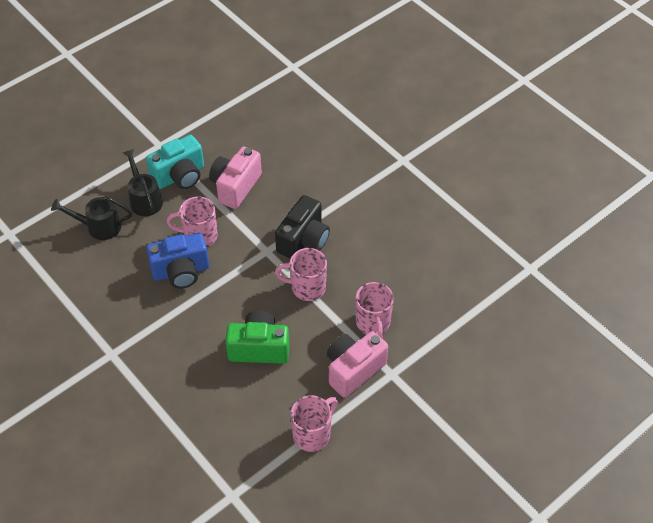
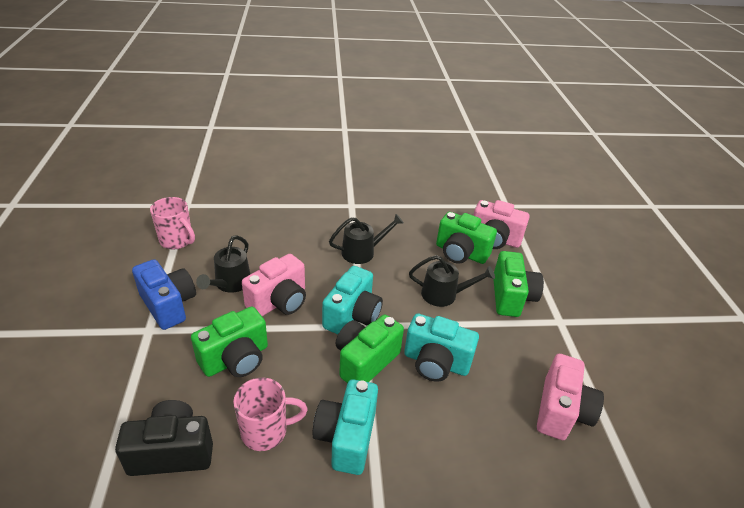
black watering can: [51,196,132,240] [123,149,163,216] = 2 -> [196,235,250,293] [329,214,404,264] [409,255,495,307] = 3
green camera: [225,311,289,364] = 1 -> [191,306,268,377] [335,315,404,383] [436,212,497,264] [493,251,544,317] = 4
pink camera: [209,147,262,209] [327,331,388,398] = 2 -> [242,254,306,316] [473,200,530,249] [537,354,604,440] = 3
pink mug: [166,196,218,247] [275,248,327,301] [291,395,338,452] [356,282,394,339] = 4 -> [150,197,195,249] [233,378,308,451] = 2
turquoise camera: [146,135,204,189] = 1 -> [312,379,378,475] [322,266,383,334] [404,313,479,382] = 3

